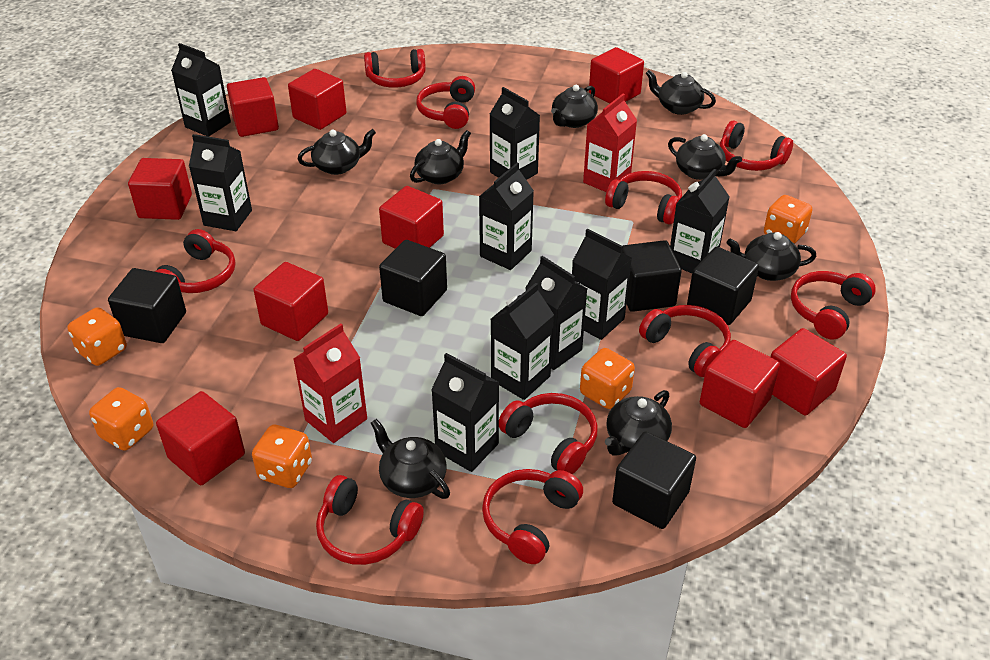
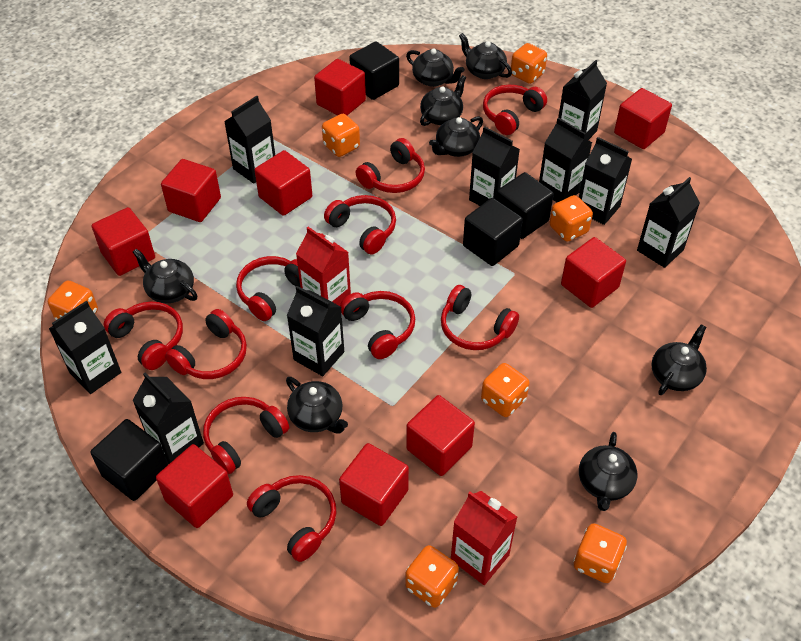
black cube: [108,268,186,343] [379,240,447,316] [612,432,696,529] [622,240,682,312] [687,247,759,325] = 5 -> [90,419,168,501] [349,41,399,100] [463,198,523,266] [496,172,554,239] = 4
orange dice: [67,307,127,366] [89,387,153,451] [252,425,312,488] [580,348,635,409] [764,195,812,244] = 5 -> [48,280,98,320] [322,114,360,157] [405,545,459,608] [481,363,530,417] [511,43,547,84] [550,195,593,242] [574,523,627,583] = 7

